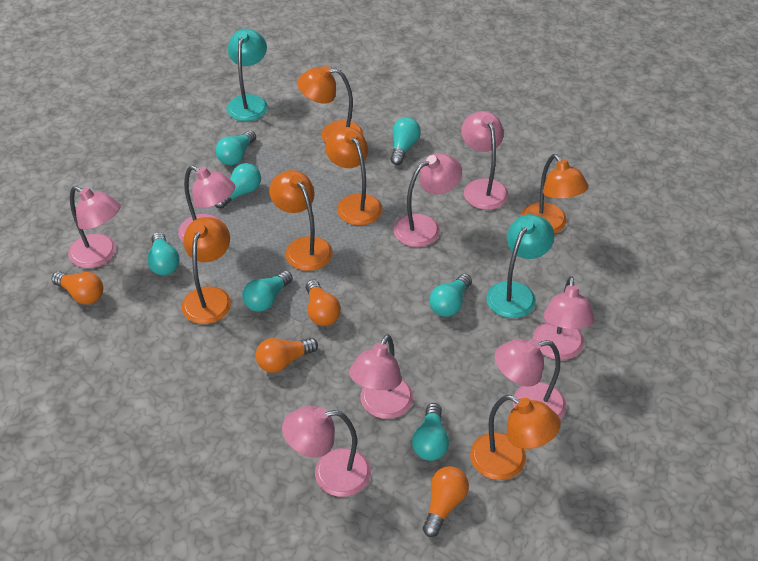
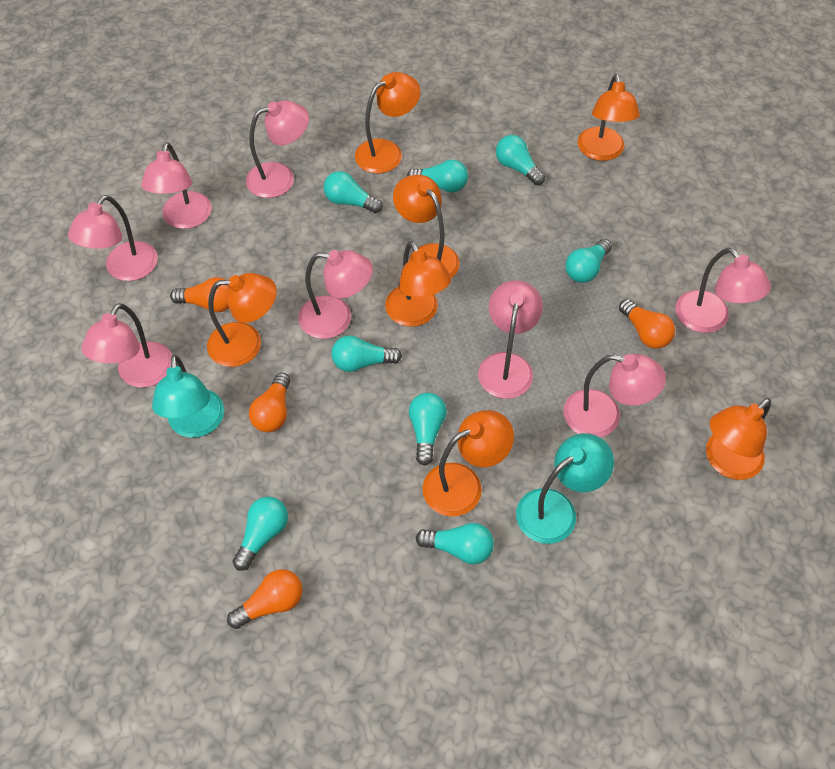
orange lamp: [182,217,231,324] [269,170,333,271] [297,65,364,143] [325,127,383,226] [470,395,561,480] [521,154,589,234] = 6 -> [207,273,277,367] [355,72,421,173] [385,241,451,327] [393,175,460,278] [422,410,514,516] [578,74,640,161] [706,398,771,480] = 7
turquoise light bulb: [147,232,180,275] [215,163,261,209] [216,130,256,165] [242,270,293,312] [391,117,421,165] [412,403,449,461] [429,274,472,317] = 7 -> [233,497,288,571] [323,171,383,213] [331,336,402,372] [407,160,468,192] [409,393,447,466] [415,523,494,564] [496,135,545,185] [565,239,612,283] = 8

